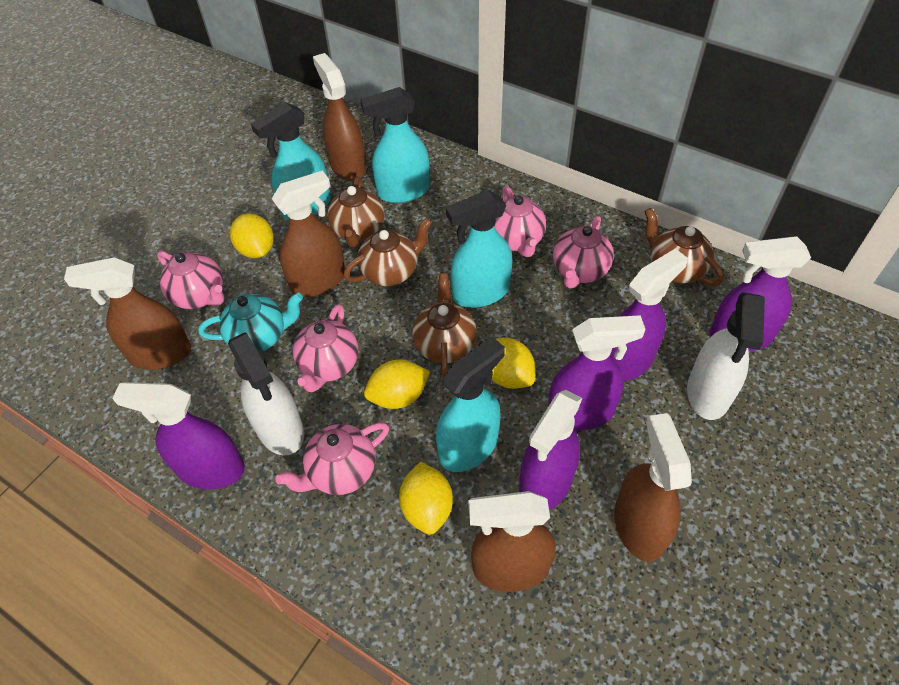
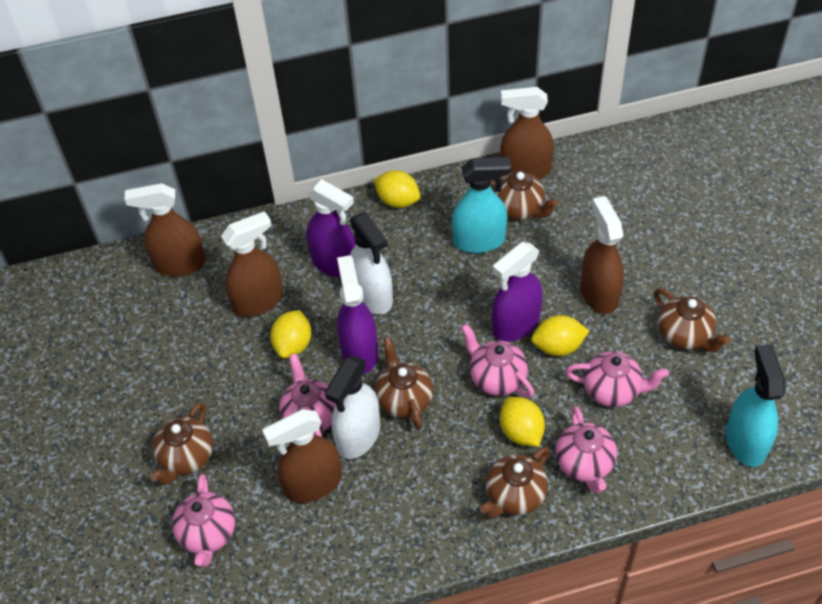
brown teapot: [328,176,384,247] [343,218,432,286] [412,273,477,377] [644,208,724,286] = 4 -> [150,402,213,485] [375,337,433,429] [480,446,550,519] [490,171,558,220] [654,289,730,352] = 5
purple spray bottle: [112,382,245,489] [519,390,582,510] [548,315,645,430] [610,249,688,381] [709,236,811,351] = 5 -> [306,179,356,278] [337,255,378,374] [492,242,543,342] = 3
turquoise spray bottle: [251,102,331,220] [360,87,430,203] [436,337,505,472] [446,190,512,308] = 4 -> [452,157,511,253] [726,344,785,467] = 2
turquoise teapot: [198,293,303,352] = 1 -> none = 0

